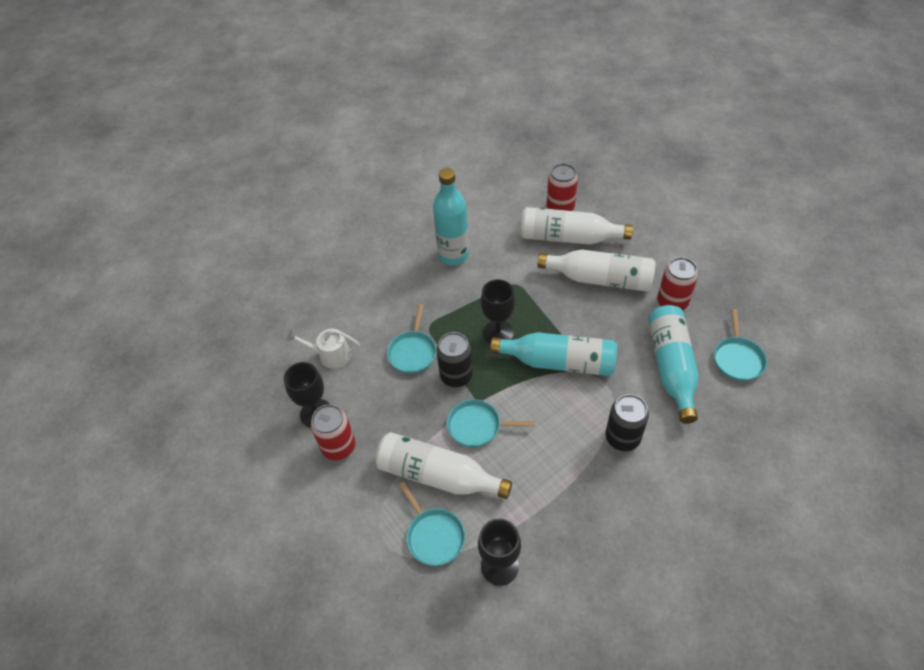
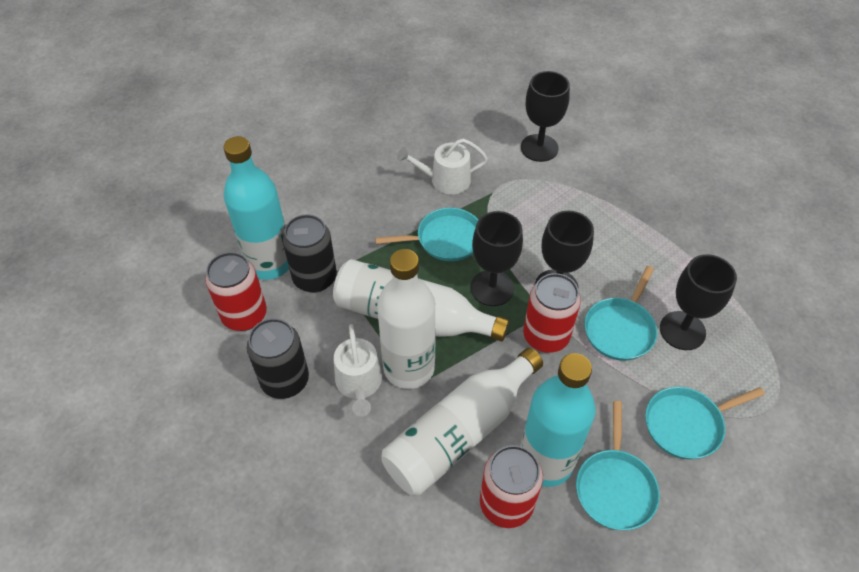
black goblet: [284,362,330,428] [478,519,521,586] [481,279,515,344] = 3 -> [470,211,523,306] [521,71,570,162] [535,211,594,290] [660,254,737,350] = 4
turquoise bottle: [433,168,469,265] [490,332,617,376] [648,305,699,424] = 3 -> [223,136,289,280] [520,353,596,487] = 2
white watering can: [287,329,360,369] = 1 -> [334,324,382,417] [397,139,488,194] = 2

